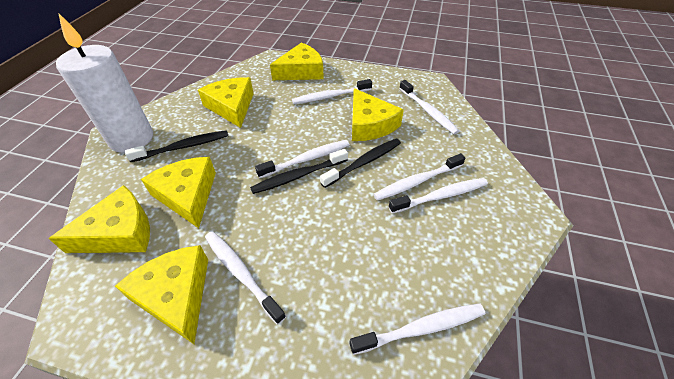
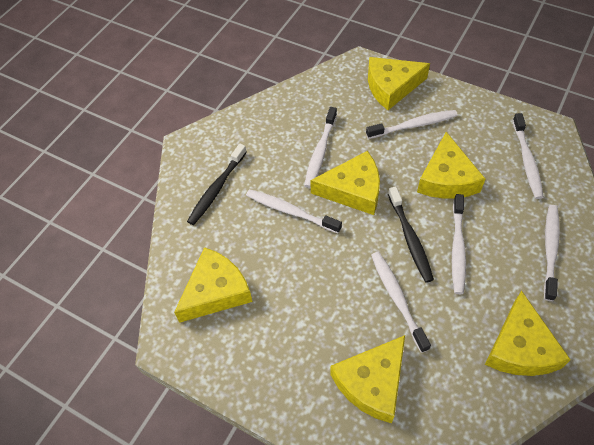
black toothbrush: [125,130,228,162] [250,149,348,194] [320,139,401,188] = 3 -> [187,144,247,225] [388,186,434,283] = 2
white candle: [56,13,153,153] = 1 -> none = 0

